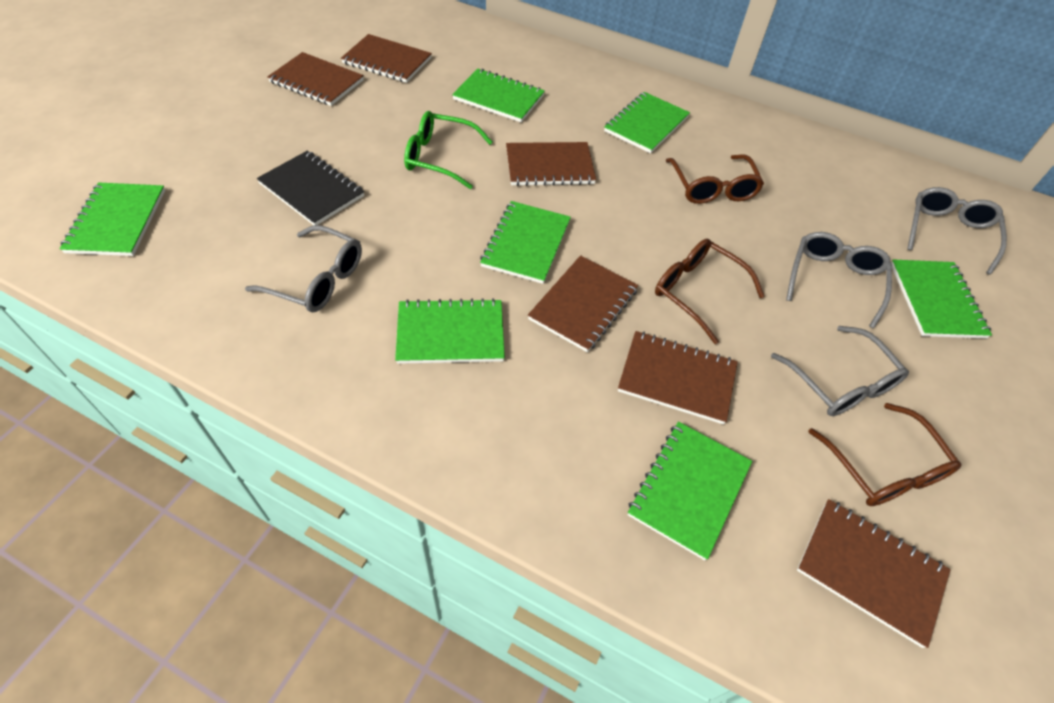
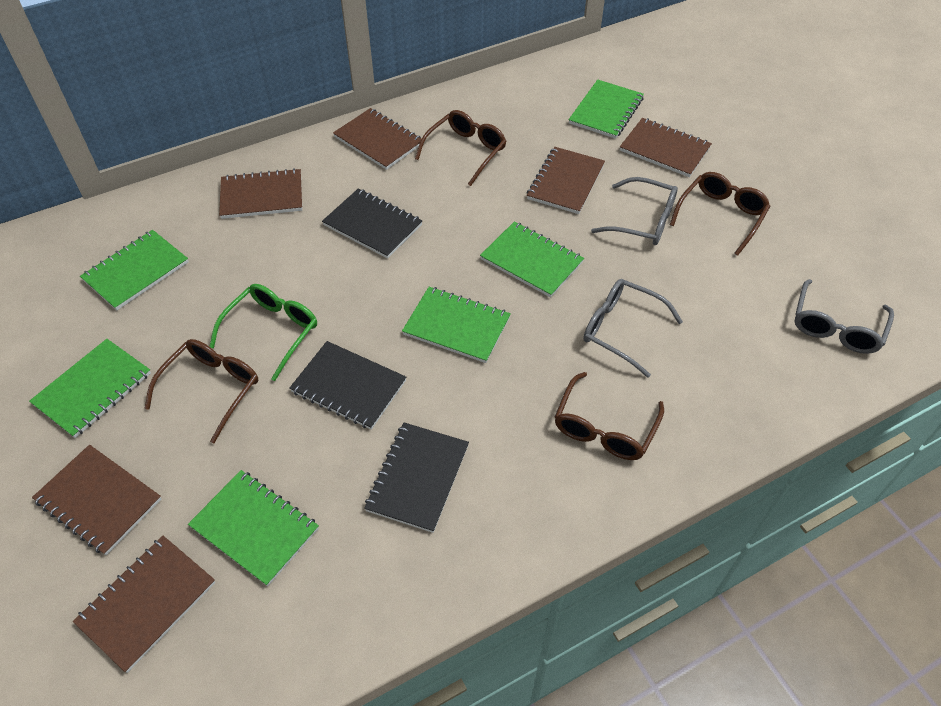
black notebook: [257,151,364,225] = 1 -> [289,341,406,430] [322,189,422,259] [364,423,469,533] = 3
brown glasses: [655,239,765,344] [665,155,764,204] [808,403,962,506] = 3 -> [144,339,258,443] [415,110,507,186] [555,372,664,460] [670,172,770,256] = 4
green notebook: [60,182,165,256] [395,298,505,364] [452,68,545,122] [480,201,571,284] [604,92,690,153] [628,422,752,560] [892,259,992,339] = 7 -> [29,339,151,438] [80,230,189,310] [188,470,319,586] [402,287,511,363] [480,222,584,298] [569,80,644,139] = 6
grey glasses: [245,225,362,312] [771,326,909,416] [786,232,892,328] [907,187,1007,275] = 4 -> [583,279,683,378] [591,177,678,245] [795,279,894,354] = 3

